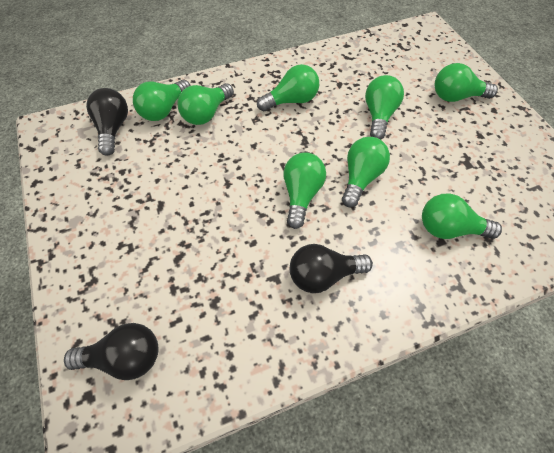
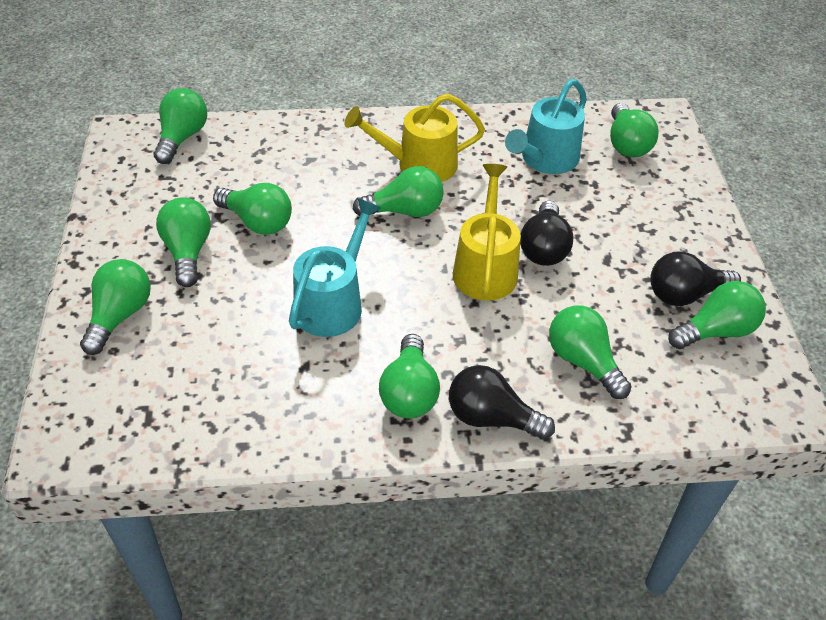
green light bulb: [133,80,191,121] [177,83,234,125] [257,64,319,111] [283,152,326,229] [342,137,390,207] [365,75,404,140] [422,194,502,239] [435,63,498,102] = 8 -> [80,259,151,355] [154,88,207,164] [156,197,211,287] [213,183,292,235] [353,166,444,217] [379,334,440,418] [549,305,632,399] [610,103,659,157] [668,281,766,349] = 9
turquoise watering can: none = 0 -> [289,198,381,337] [505,79,587,174] = 2
yellow watering can: none = 0 -> [345,93,485,182] [453,164,521,300] = 2

